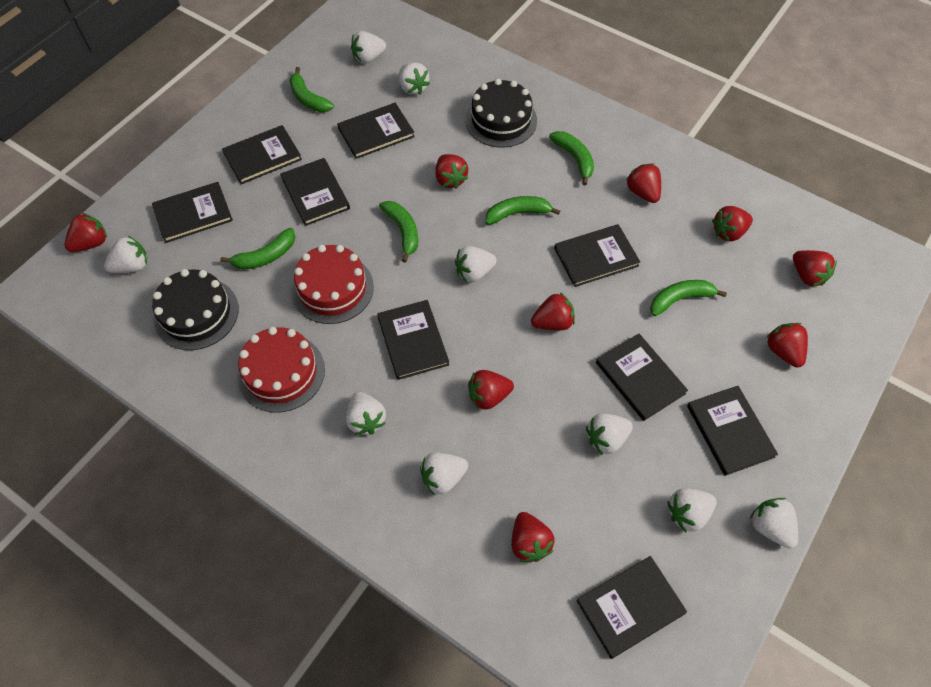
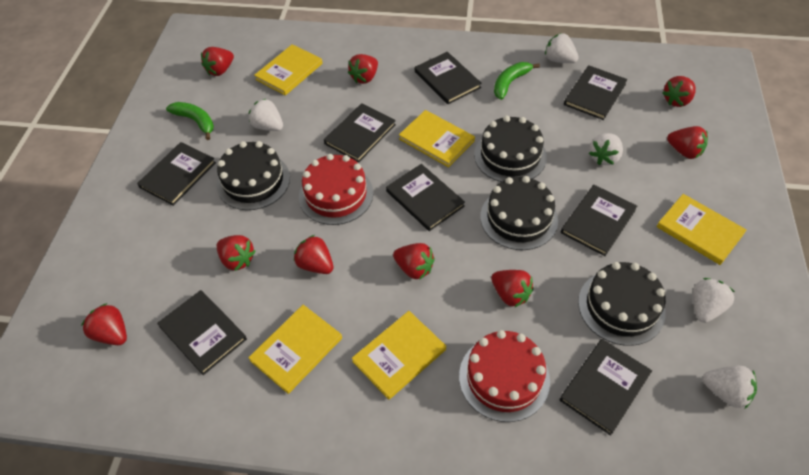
black book: [152,182,233,243] [222,125,302,184] [280,158,350,226] [337,103,415,159] [377,300,449,380] [554,224,640,287] [576,556,687,659] [596,334,688,421] [687,386,778,476] = 9 -> [137,142,216,206] [157,290,247,375] [324,103,396,163] [386,164,465,231] [415,52,482,104] [560,339,652,435] [561,185,637,256] [564,65,627,120] = 8
black cake: [152,269,239,350] [465,79,537,148] = 2 -> [216,141,290,210] [474,116,547,182] [480,176,558,250] [578,262,666,346] = 4
green banana: [220,228,295,270] [289,67,334,112] [379,201,418,263] [485,196,560,225] [549,131,594,186] [650,280,727,316] = 6 -> [166,102,214,140] [494,62,540,100] = 2
white strawberry: [104,235,147,273] [346,392,386,435] [351,31,386,64] [399,62,430,95] [420,453,468,495] [455,246,497,283] [586,413,633,455] [667,488,717,532] [750,498,798,548] = 9 -> [249,99,283,131] [545,33,579,63] [589,133,623,165] [693,278,735,323] [703,366,757,408] = 5
yellow book: none = 0 -> [248,305,342,394] [254,44,323,96] [352,311,446,400] [399,110,475,168] [656,194,747,265] = 5

